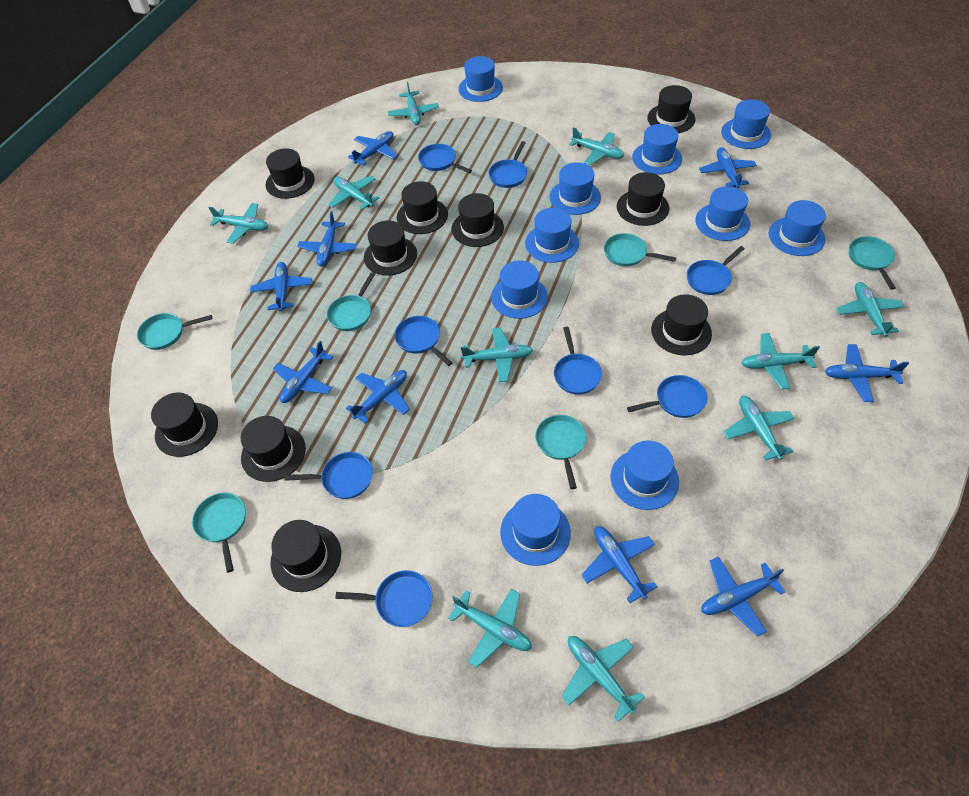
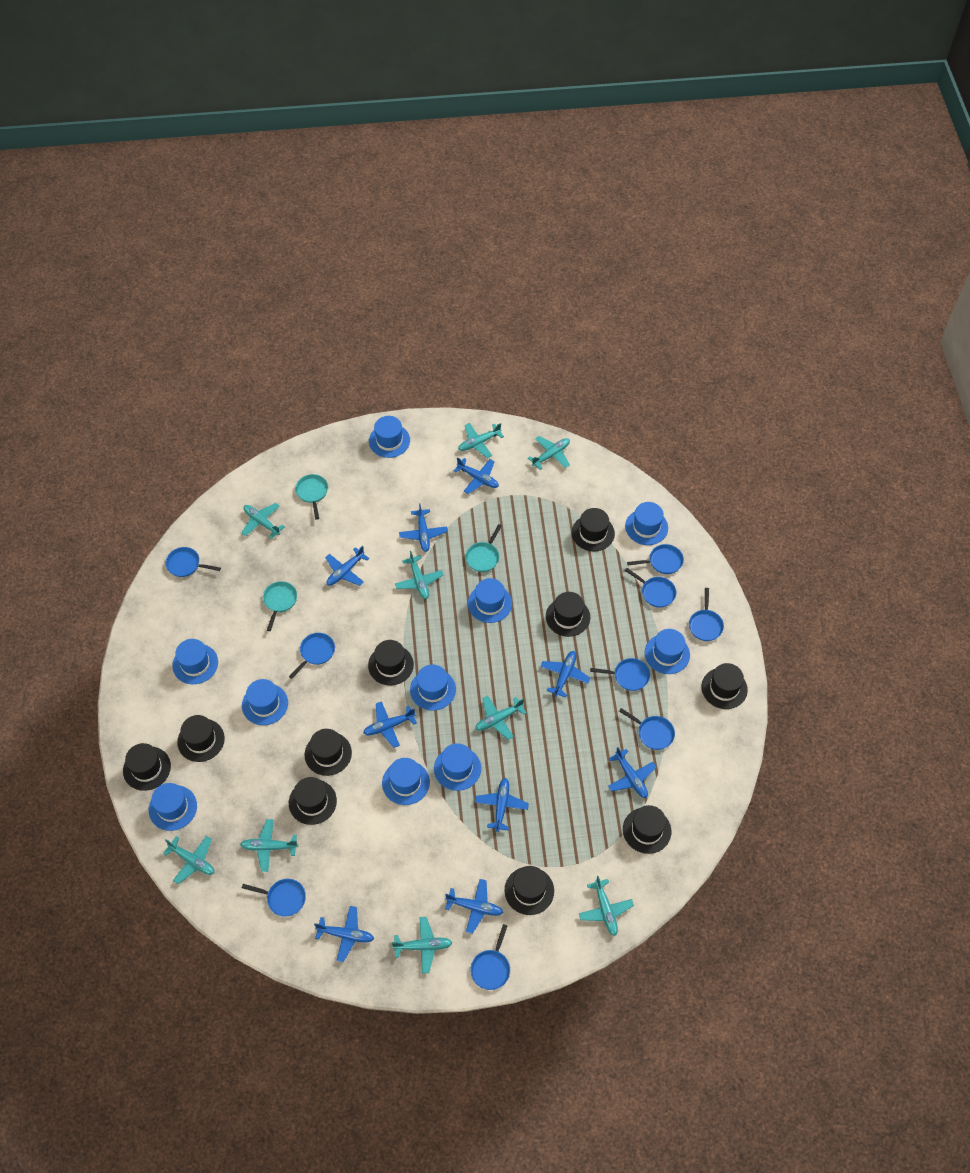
blue pan: [285,452,373,499] [335,570,433,627] [395,316,452,366] [418,144,472,173] [488,141,527,188] [554,327,602,395] [627,375,707,418] [687,246,745,295] = 8 -> [165,547,221,577] [242,879,306,917] [289,633,335,679] [470,924,510,990] [590,658,650,691] [619,708,675,750] [625,568,676,608] [627,544,684,574] [689,588,724,641] = 9
turquoise pan: [137,313,212,350] [192,493,246,573] [327,272,375,331] [535,415,586,489] [604,233,676,267] [849,236,896,290] = 6 -> [263,581,297,631] [295,474,328,520] [465,524,502,572] = 3
turquoise plane: [209,203,269,244] [328,176,380,210] [388,82,439,125] [448,588,532,668] [461,328,533,382] [562,636,644,722] [569,127,624,165] [724,396,795,460] [741,333,820,390] [836,282,905,337] = 10 -> [163,836,214,884] [240,819,298,872] [241,503,285,539] [392,917,453,974] [395,551,443,599] [458,423,504,458] [475,696,526,740] [528,436,570,470] [579,876,634,936] = 9

